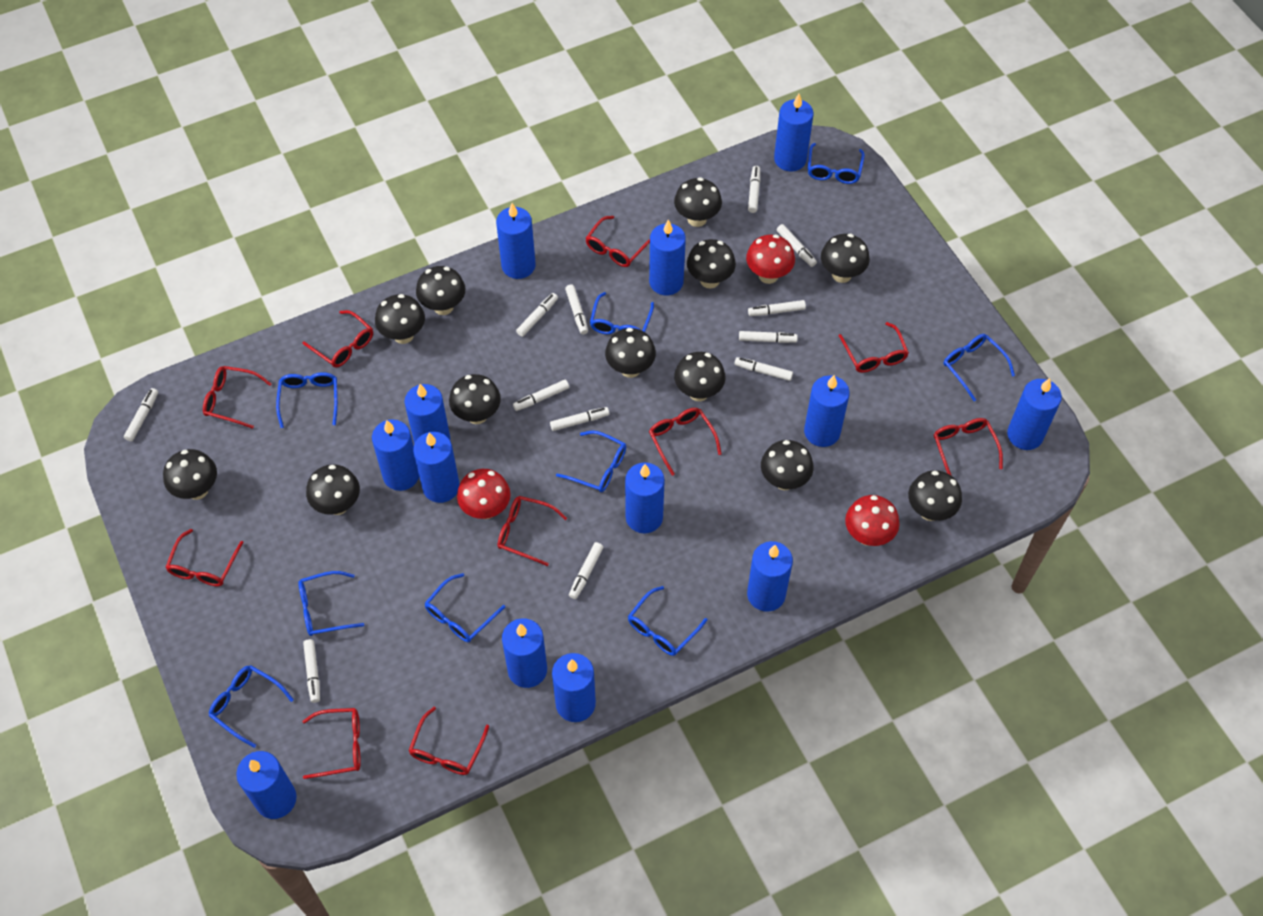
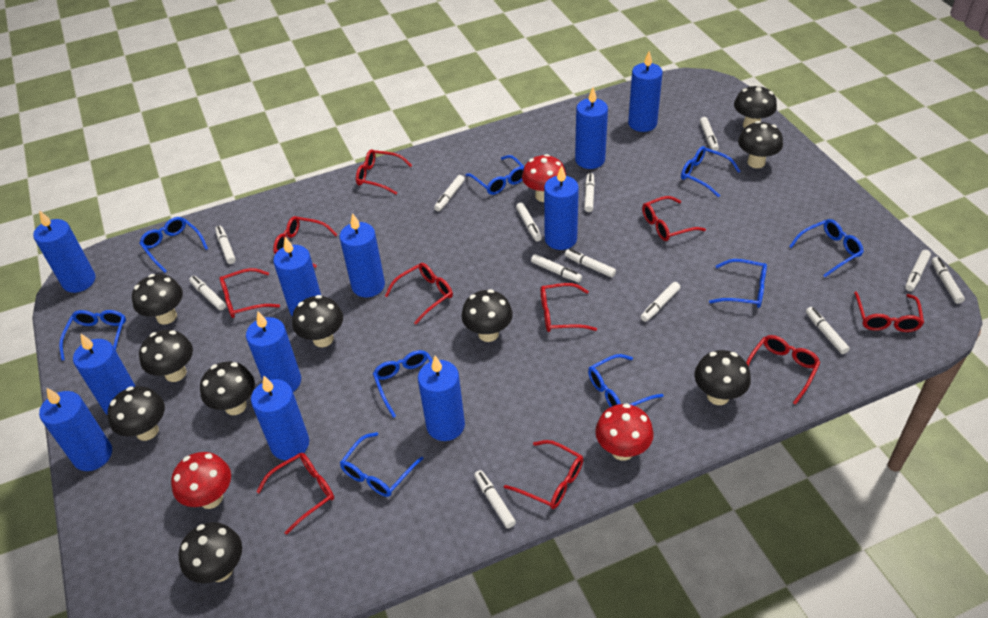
black mushroom: [163,449,217,500] [306,464,360,515] [375,294,425,344] [416,266,465,315] [449,374,501,424] [605,328,656,378] [674,177,722,227] [674,352,726,401] [687,239,736,288] [761,440,814,490] [821,234,870,283] [908,470,962,521] = 12 -> [107,386,165,441] [132,274,183,325] [139,330,193,382] [179,522,242,583] [200,362,255,415] [292,295,343,347] [461,289,513,342] [694,350,751,405] [734,85,777,128] [738,121,783,168] = 10
blue candle: [236,751,297,819] [372,419,419,491] [405,384,450,444] [413,432,459,503] [496,203,536,279] [502,618,547,688] [552,653,596,722] [625,462,665,533] [649,220,686,295] [747,541,793,612] [774,94,814,171] [804,375,850,447] [1007,378,1062,450] = 13 -> [33,210,96,293] [39,388,112,471] [73,334,136,415] [246,312,301,392] [251,376,309,460] [273,237,321,317] [339,213,385,297] [418,356,465,441] [544,165,579,250] [575,87,608,169] [628,51,663,132] = 11
white marker: [124,388,158,441] [303,639,320,703] [513,380,569,411] [516,293,558,337] [550,407,609,431] [565,285,588,335] [569,542,603,599] [734,357,793,381] [739,331,798,343] [748,166,760,213] [748,300,806,316] [777,224,817,267] = 12 -> [189,276,226,310] [215,226,236,264] [434,175,465,211] [474,470,516,528] [516,203,542,242] [531,254,582,282] [565,249,616,278] [584,173,595,212] [641,282,680,322] [700,117,719,151] [806,307,850,354] [905,250,931,291] [931,257,965,304] = 13

